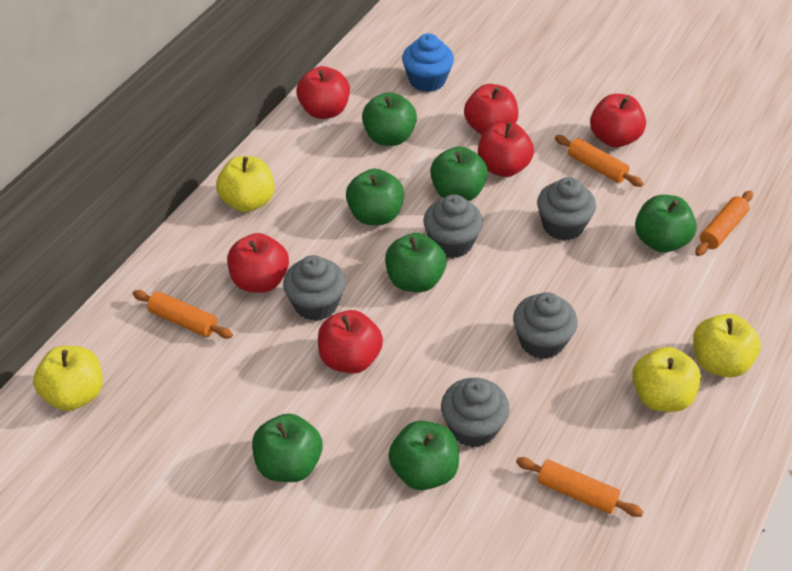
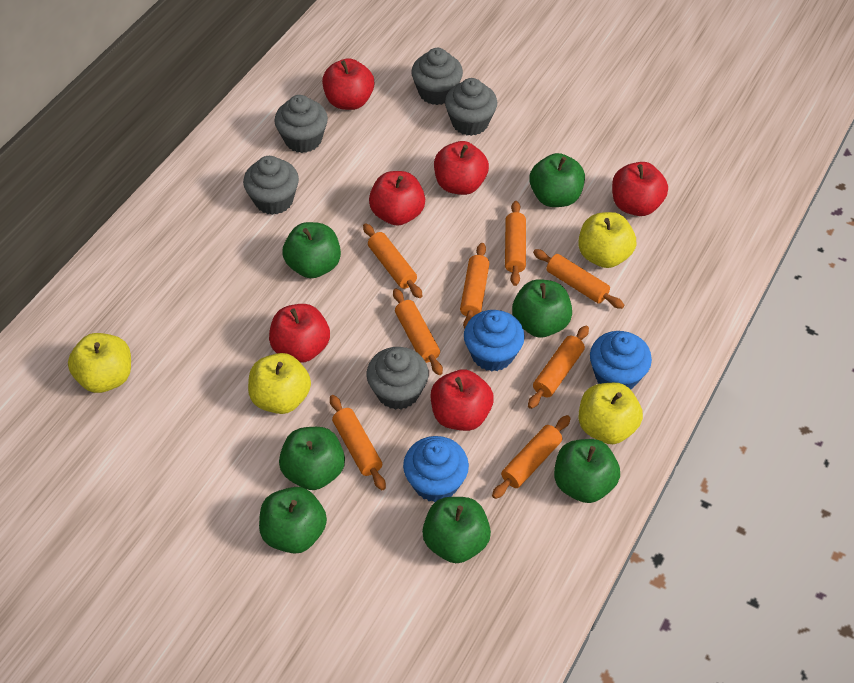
blue cupcake: [402,33,454,92] = 1 -> [403,436,469,502] [464,310,525,372] [590,331,652,390] = 3
orange rolling pin: [133,290,233,339] [516,457,643,517] [555,135,644,187] [695,191,753,256] = 4 -> [330,395,386,490] [363,223,422,298] [393,289,443,375] [460,243,490,329] [492,415,571,499] [505,201,526,286] [528,326,589,409] [533,249,624,309] = 8

